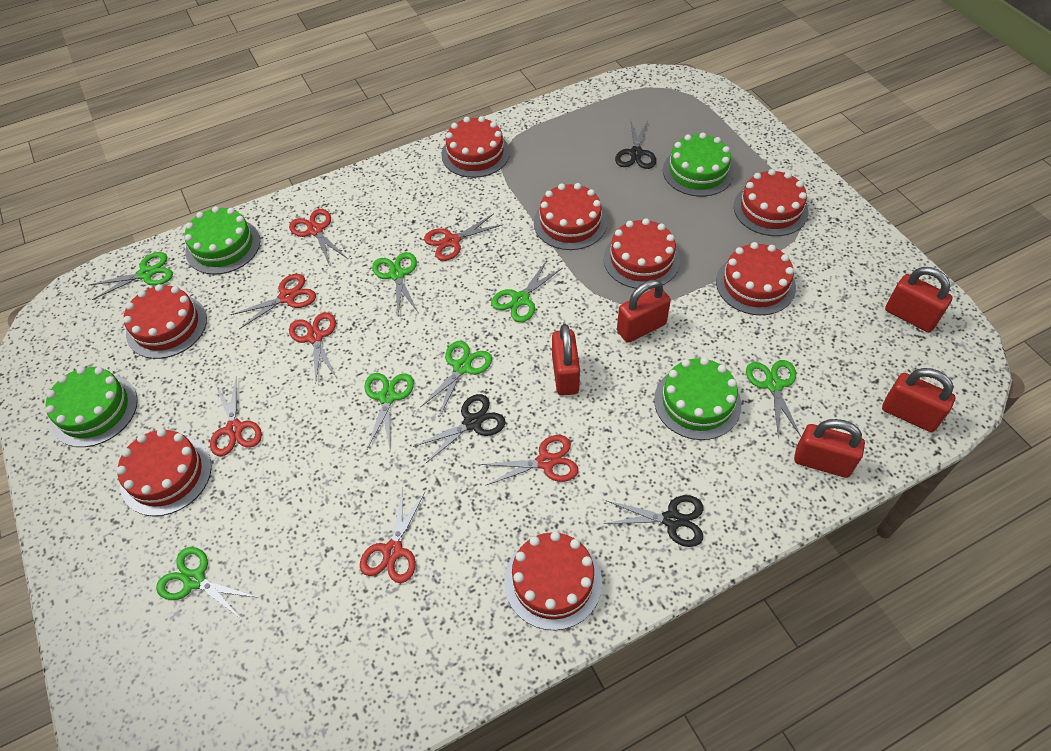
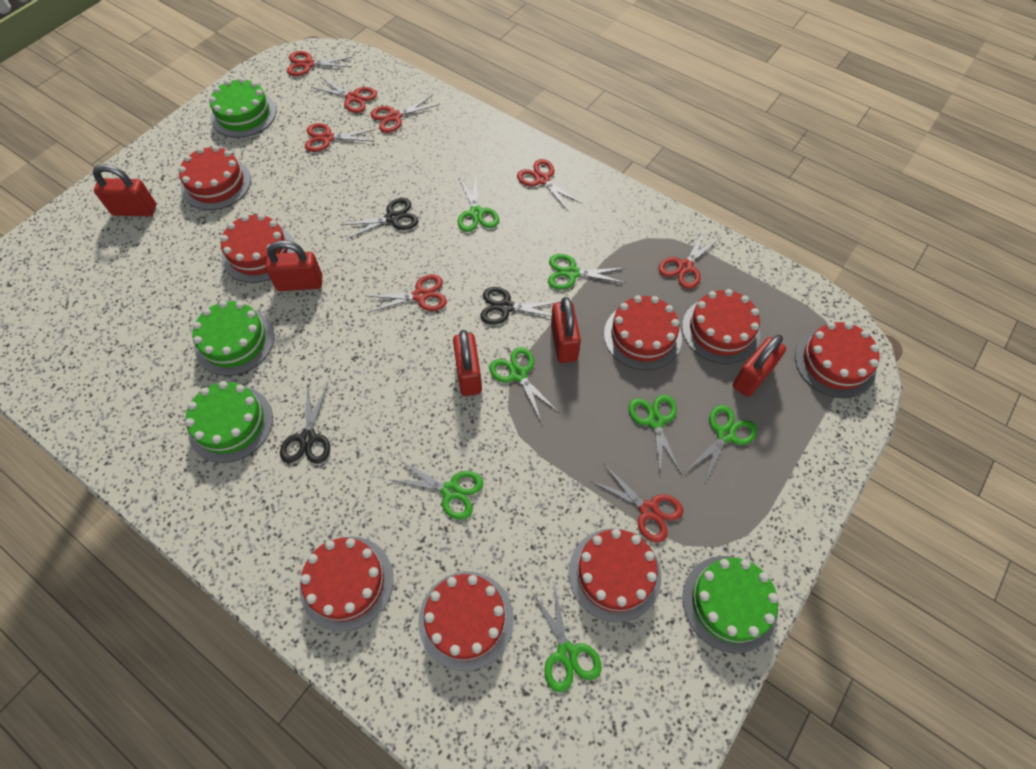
red scissors: [210,376,262,456] [231,274,316,329] [289,209,348,264] [289,312,337,384] [360,489,425,583] [424,214,503,261] [480,435,578,486] = 7 -> [287,51,353,76] [305,123,375,152] [311,77,377,113] [366,274,447,313] [371,95,440,133] [517,159,582,212] [591,464,683,543] [658,231,721,289] = 8

